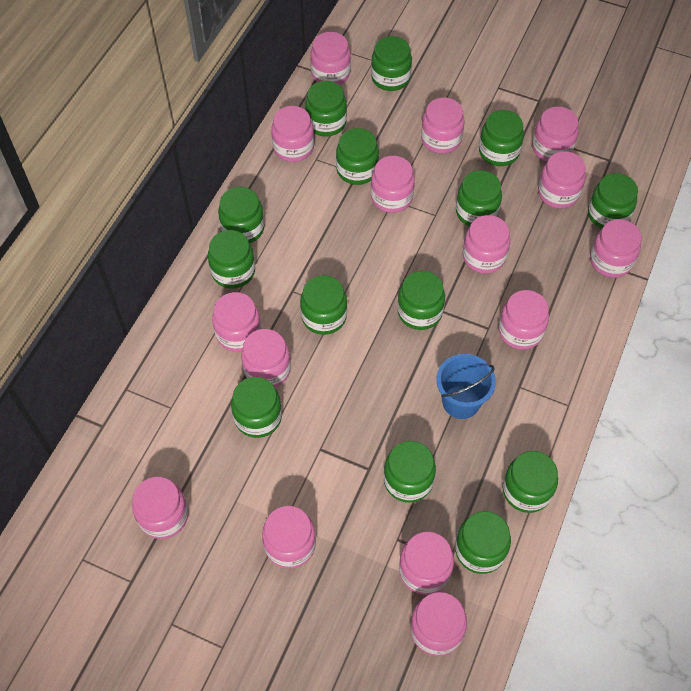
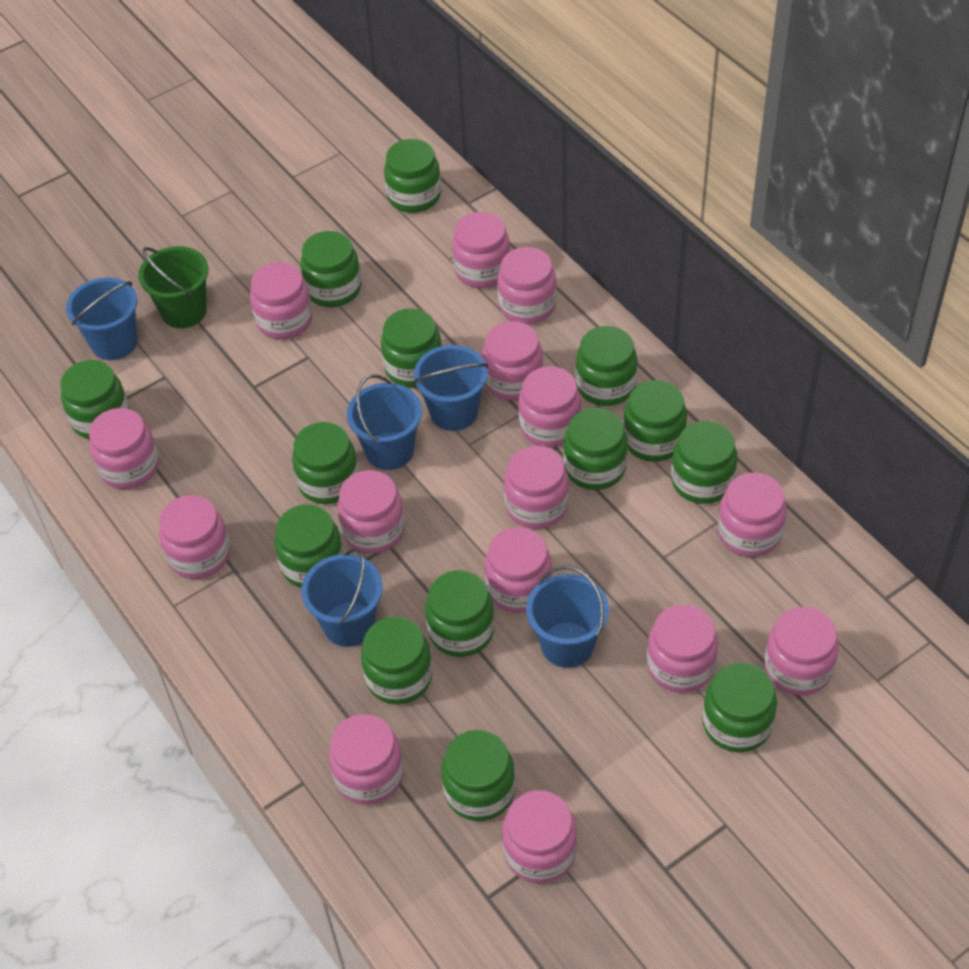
blue bucket: [436,354,496,419] = 1 -> [66,277,137,360] [301,548,383,647] [347,374,422,470] [413,345,488,431] [526,565,609,668] = 5
green bucket: none = 0 -> [138,246,208,328] = 1

